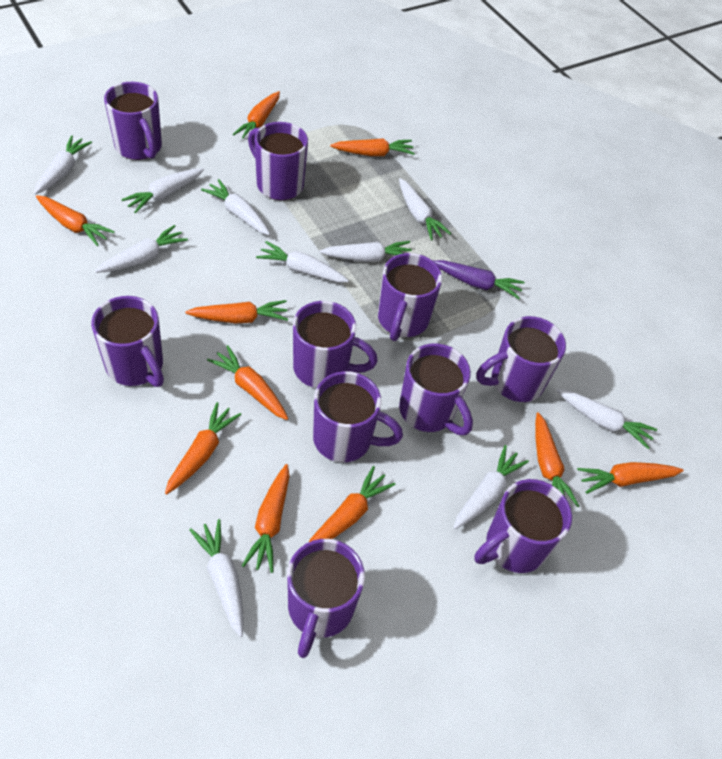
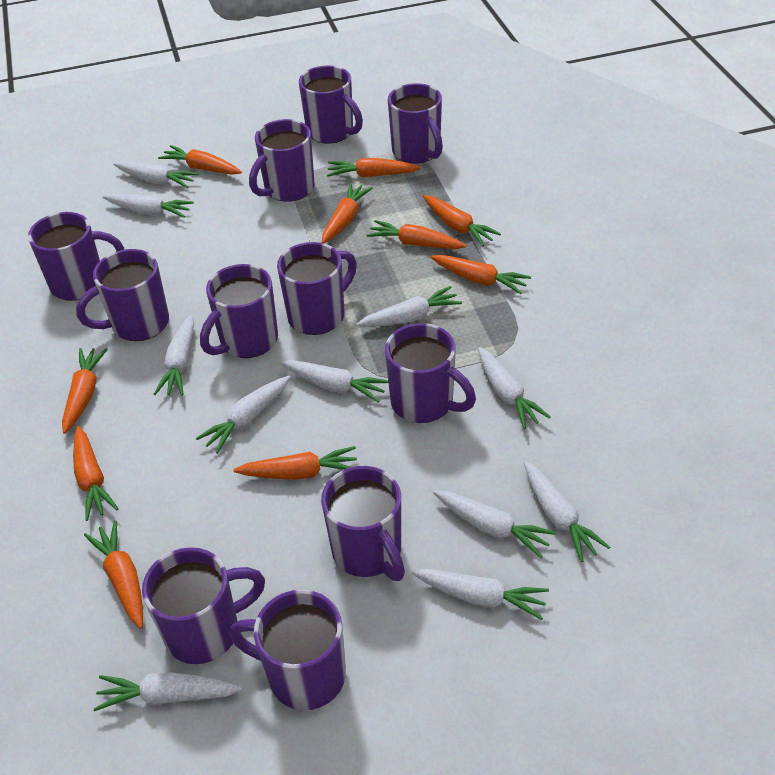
purple carrot: [433,260,525,299] = 1 -> none = 0
purple mug: [91,296,164,387] [104,82,162,160] [248,122,308,200] [287,539,365,658] [293,301,378,388] [313,371,403,462] [378,253,442,341] [399,344,473,435] [474,479,572,573] [476,316,566,402] = 10 -> [28,212,124,301] [76,249,169,341] [142,547,265,664] [200,264,278,358] [229,590,346,710] [249,119,315,202] [277,242,357,335] [299,65,363,144] [321,466,405,581] [385,323,476,423] [388,83,443,164] = 11
white carrot: [34,135,92,195] [95,225,188,273] [121,168,204,214] [190,519,244,637] [201,179,270,235] [256,241,349,282] [319,241,412,262] [399,178,451,241] [453,445,529,529] [556,389,657,449] = 10 -> [94,672,242,711] [102,193,194,218] [113,161,199,188] [154,315,194,396] [196,376,290,454] [280,360,388,402] [356,286,462,327] [411,569,549,620] [433,490,556,558] [478,347,551,429] [524,461,610,562] = 11

